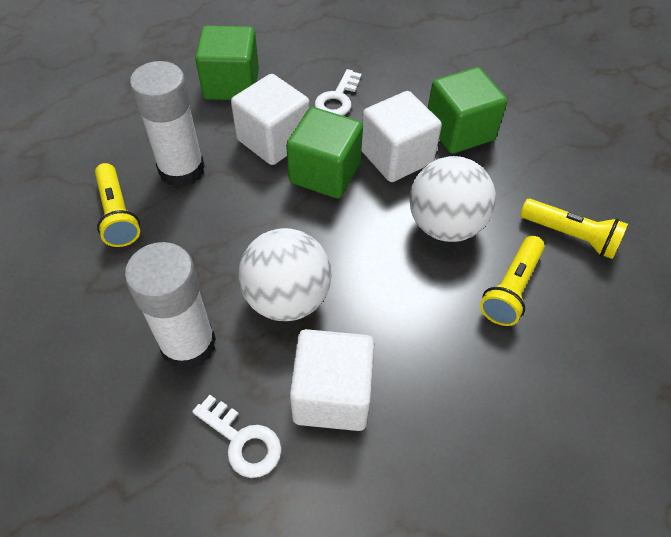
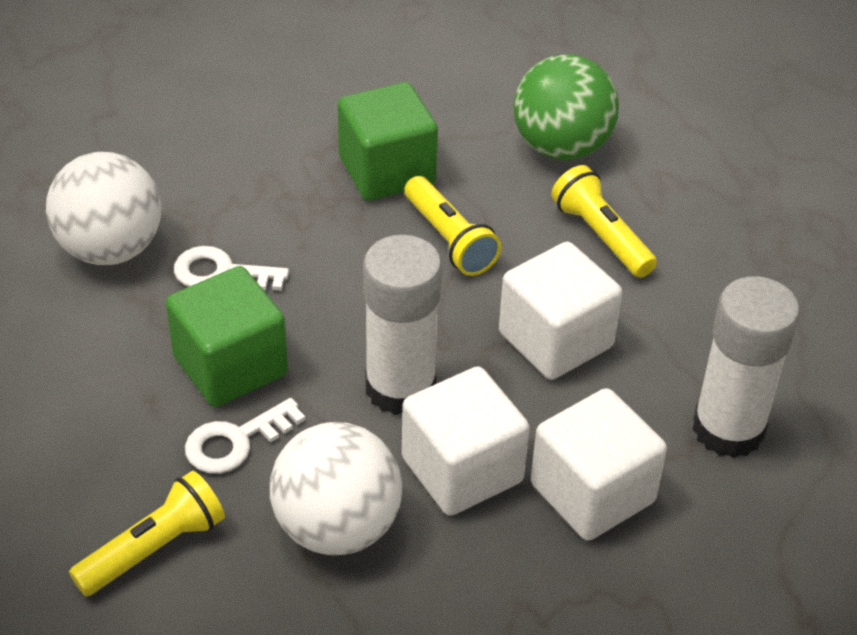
green ball: none = 0 -> [513,54,619,160] = 1
green cube: [195,25,259,100] [286,107,363,198] [428,67,507,154] = 3 -> [166,266,288,407] [338,82,438,201] = 2

